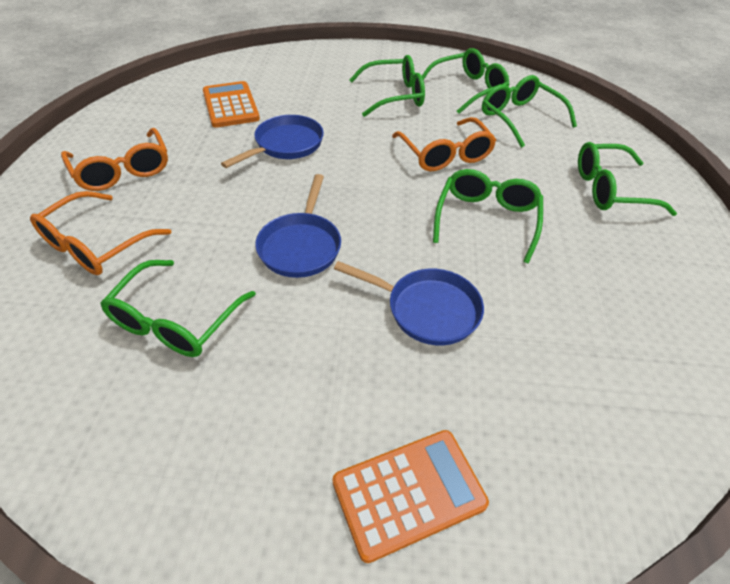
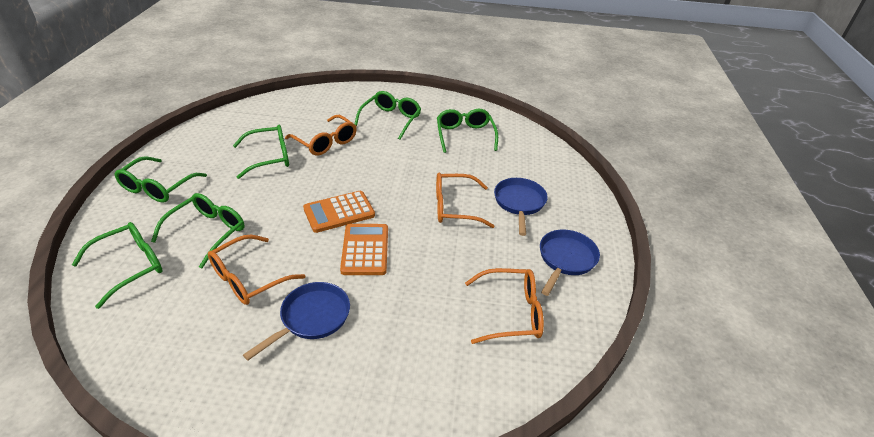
orange glasses: [30,191,171,275] [61,128,168,191] [392,117,496,171] = 3 -> [208,235,305,305] [285,115,357,156] [436,173,494,228] [465,268,544,344] = 4

